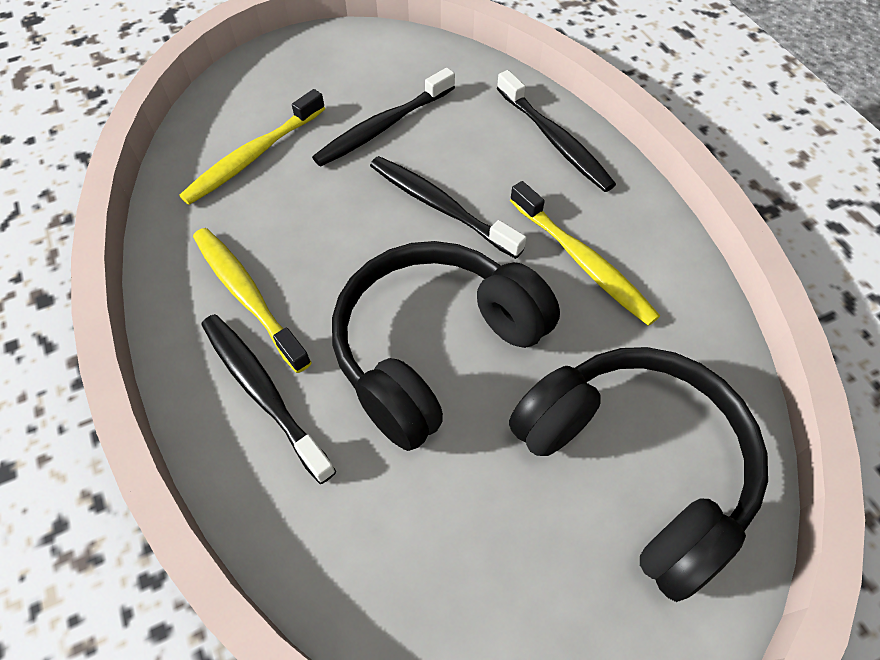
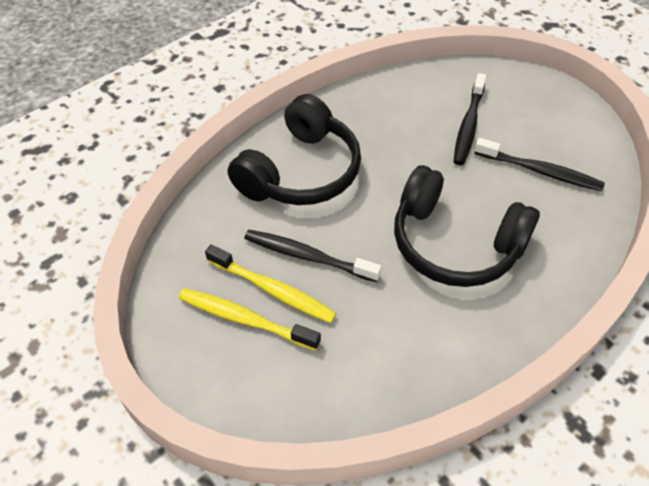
black toothbrush: [201,314,336,484] [312,68,455,167] [370,156,526,259] [497,70,616,192] = 4 -> [244,230,382,282] [453,73,486,165] [474,138,605,191] = 3
yellow toothbrush: [179,89,325,205] [193,228,312,373] [510,181,660,326] = 3 -> [179,288,321,351] [205,245,337,323] = 2

